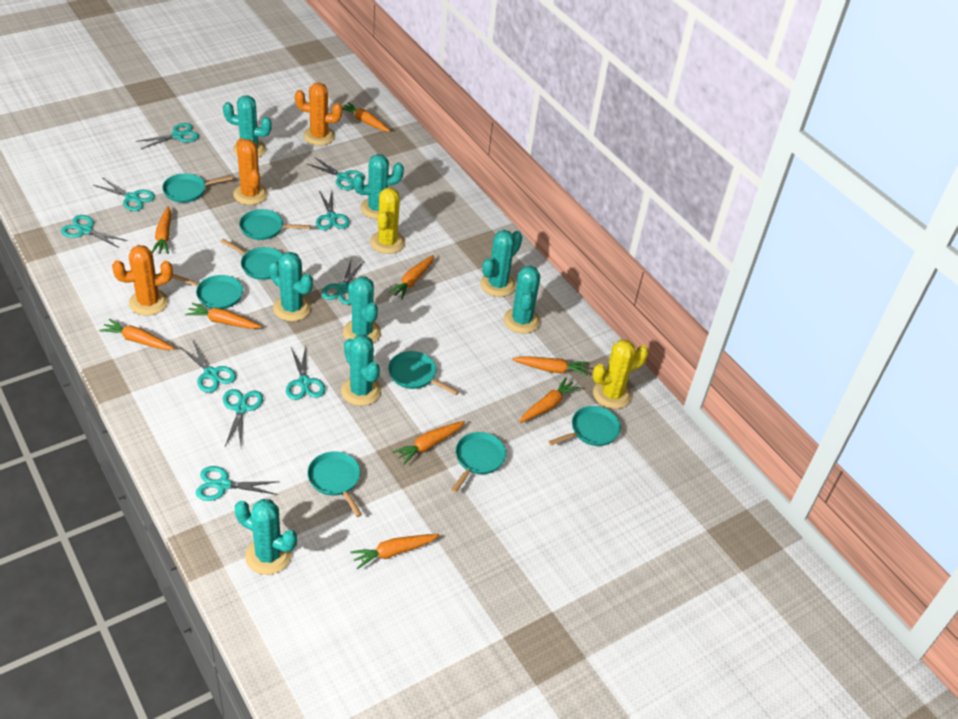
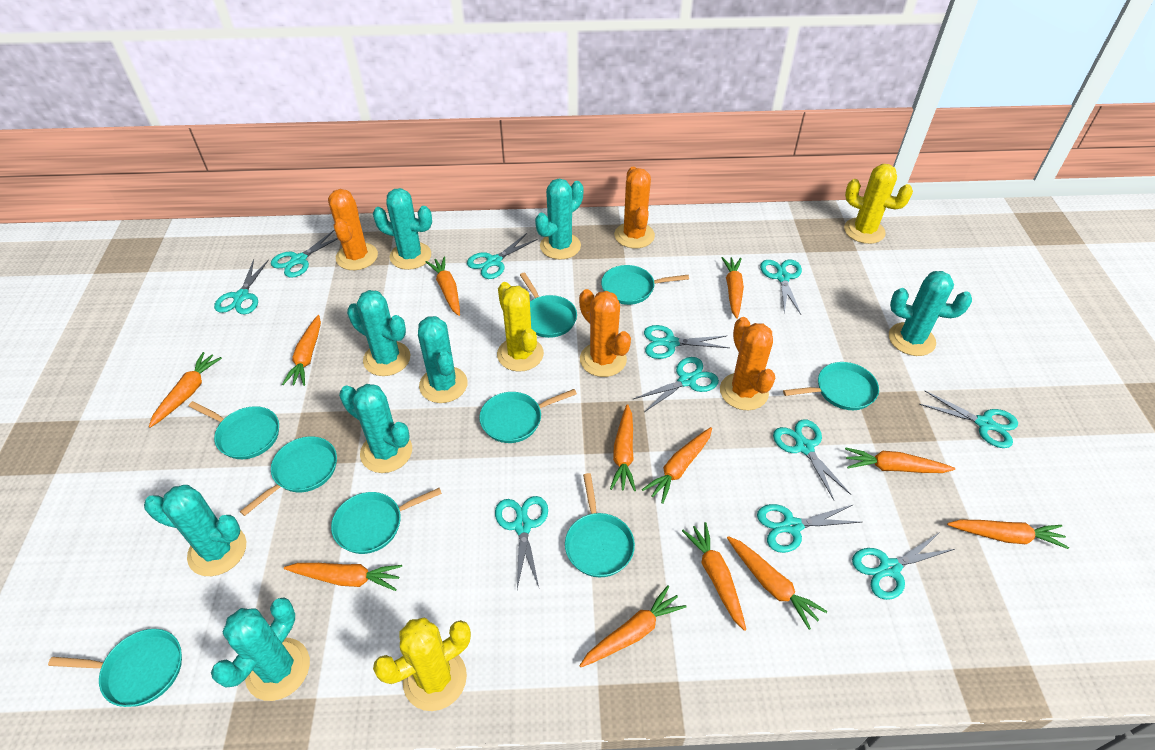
orange cactus: [112,245,173,316] [233,138,268,205] [295,83,342,146] = 3 -> [328,189,378,270] [579,289,631,377] [614,167,655,248] [720,317,775,410] = 4
orange carrot: [99,319,174,350] [152,206,171,254] [185,303,261,329] [342,102,390,132] [350,534,439,569] [388,255,434,299] [393,421,465,465] [512,356,589,376] [519,377,580,423] = 9 -> [149,352,222,428] [282,315,321,386] [284,563,402,591] [426,256,460,316] [579,585,687,667] [610,404,636,491] [642,427,712,504] [682,522,746,631] [721,257,744,319] [727,536,828,630] [845,447,955,473] [947,520,1069,549] = 12
turquoise pan: [162,173,233,203] [172,274,243,309] [221,239,283,280] [239,209,311,240] [307,451,362,517] [388,351,459,395] [451,432,506,493] [548,406,621,446] = 8 -> [48,629,182,707] [188,401,279,459] [240,436,337,516] [331,488,442,554] [479,389,577,443] [520,273,577,338] [565,473,635,577] [601,265,689,305] [783,362,879,410] = 9
turquoise scissors: [61,215,128,248] [94,178,155,211] [136,123,199,149] [179,339,236,393] [196,466,279,501] [223,389,263,446] [286,345,325,400] [308,157,365,190] [316,191,350,230] [322,258,365,305] = 10 -> [214,259,269,314] [271,229,338,278] [467,233,538,279] [495,496,548,589] [633,357,719,412] [644,325,729,359] [757,504,861,553] [760,260,802,315] [773,419,851,500] [852,532,955,600] [919,391,1018,448] = 11
yellow cactus: [370,188,405,254] [593,340,649,409] = 2 -> [373,617,471,711] [497,282,544,372] [844,164,913,244] = 3

